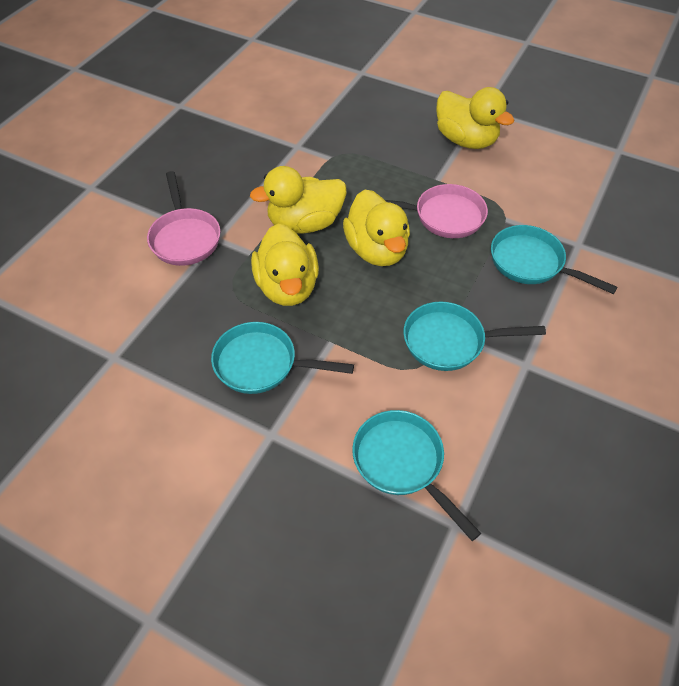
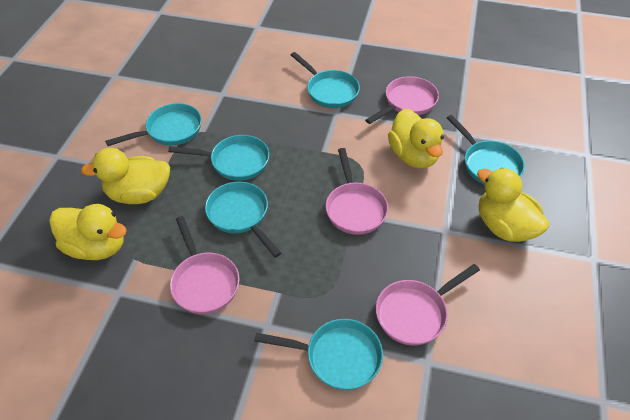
pink pan: [147,171,220,266] [385,184,488,238] = 2 -> [170,216,239,314] [326,148,388,235] [365,76,439,124] [376,264,480,345] = 4
turquoise pan: [211,322,354,394] [352,410,481,541] [403,302,546,371] [491,225,618,294] = 4 -> [105,103,202,146] [168,135,269,181] [205,182,281,258] [254,319,383,390] [291,52,360,108] [447,115,525,185] = 6

